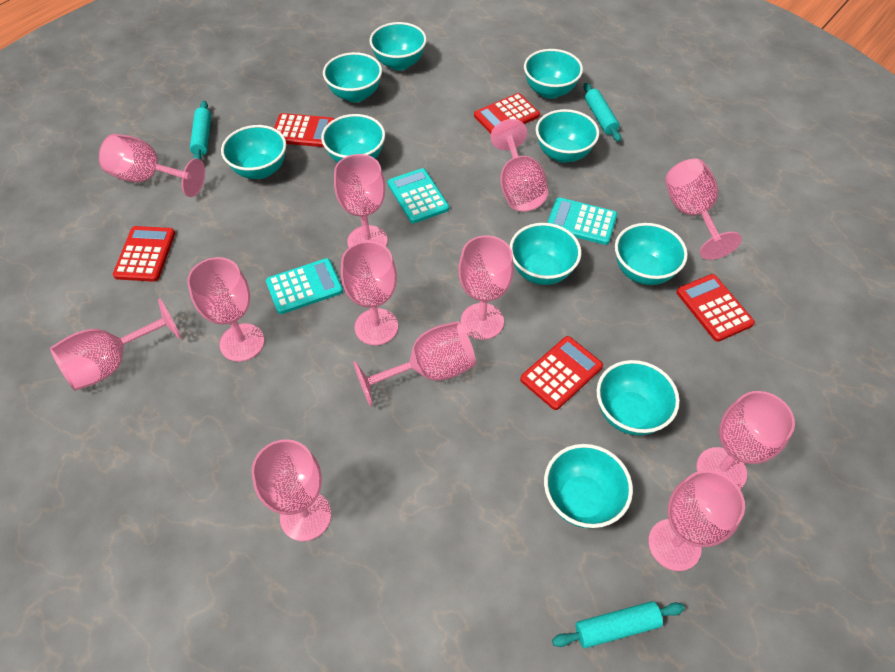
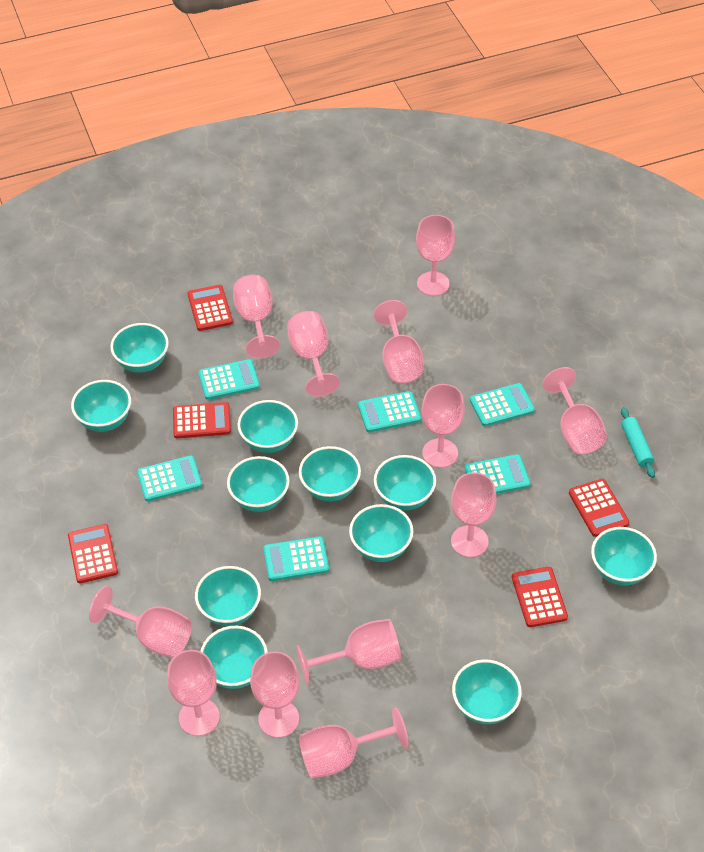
turquoise bowl: [221,125,286,179] [321,114,385,163] [323,52,382,102] [369,22,427,70] [510,223,581,285] [524,49,583,99] [536,109,599,163] [544,444,633,528] [597,360,680,435] [615,223,688,285] = 10 -> [71,380,131,432] [110,323,169,373] [195,566,261,627] [200,626,268,689] [227,456,290,512] [237,400,298,453] [299,446,361,501] [349,504,413,562] [374,455,436,511] [452,659,522,725] [591,527,657,586] = 11
turquoise calculator: [266,258,343,314] [388,168,449,223] [547,197,617,245] = 3 -> [137,455,202,501] [199,359,260,400] [264,536,329,581] [358,391,421,432] [464,454,531,494] [470,383,535,426] = 6
turquoise rolling pin: [190,101,211,160] [552,601,685,648] [584,83,621,142] = 3 -> [621,407,655,478] = 1

